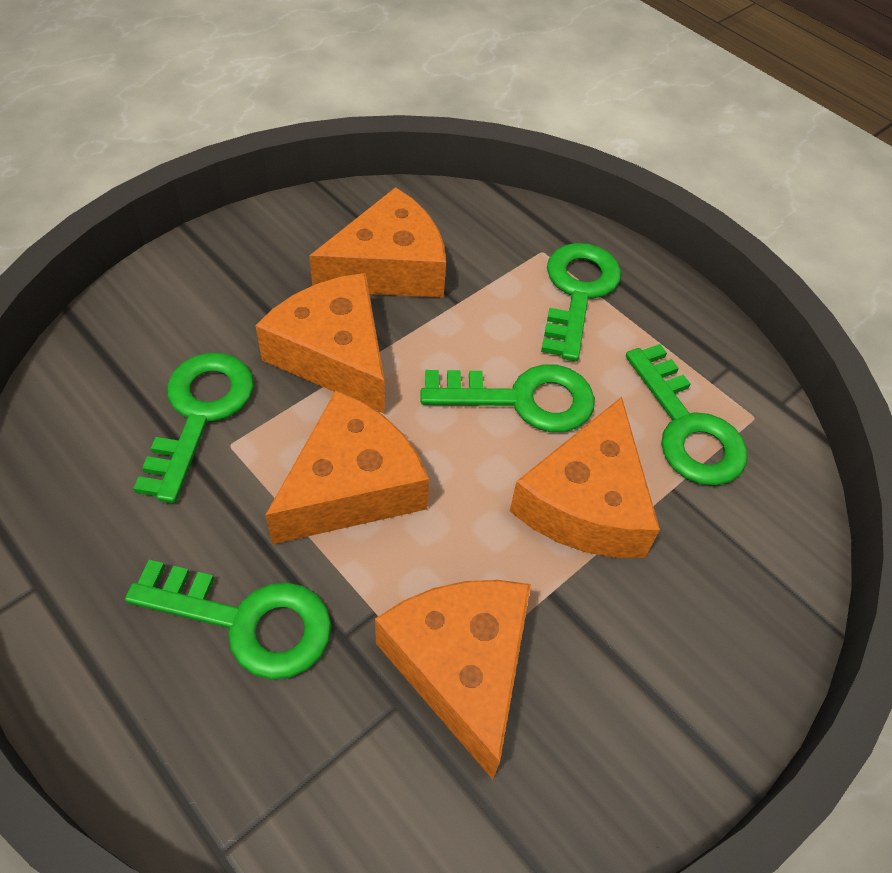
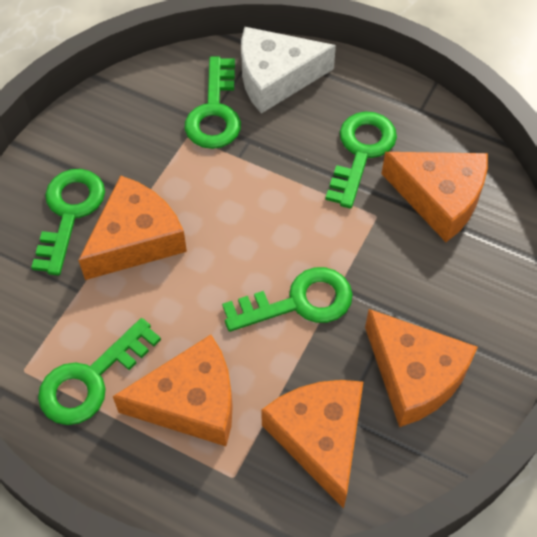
white cheese: none = 0 -> [241,27,336,114] = 1

